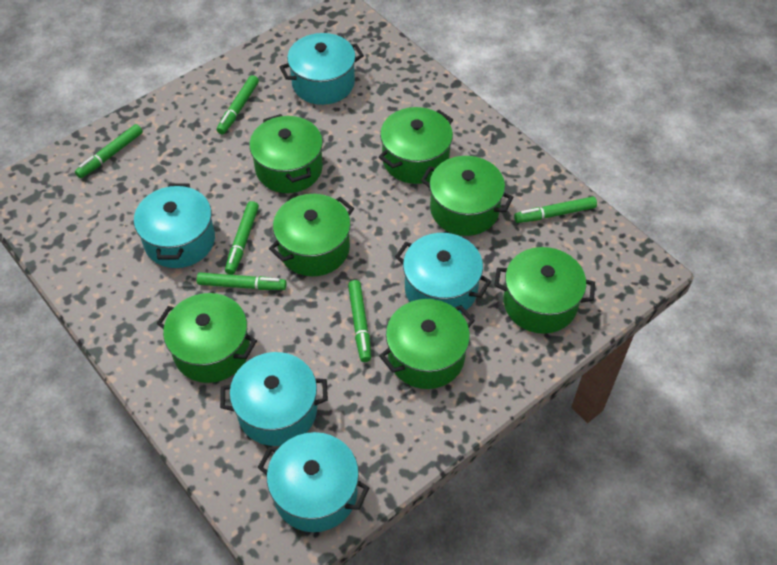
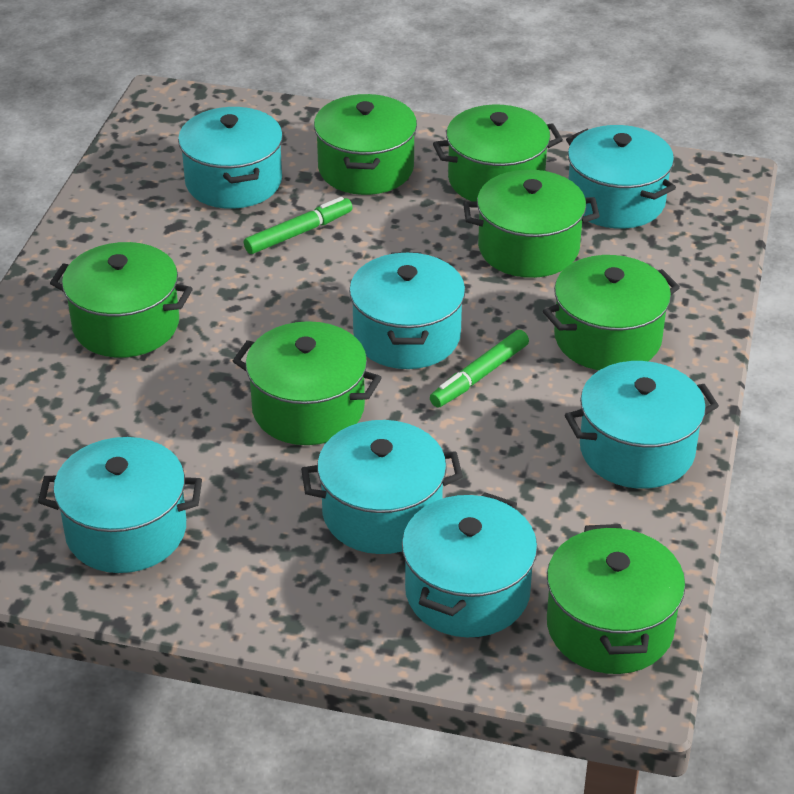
green marker: [75,124,143,178] [197,273,286,290] [217,75,259,135] [225,201,259,275] [348,280,371,362] [514,197,597,223] = 6 -> [244,197,353,254] [430,330,529,407] = 2
turquoise pot: [134,183,215,268] [220,352,328,446] [258,432,369,532] [280,33,364,105] [395,233,491,313] = 5 -> [38,437,202,573] [178,107,283,209] [301,420,463,554] [349,252,465,369] [402,492,537,637] [565,361,719,489] [566,125,676,229] = 7

